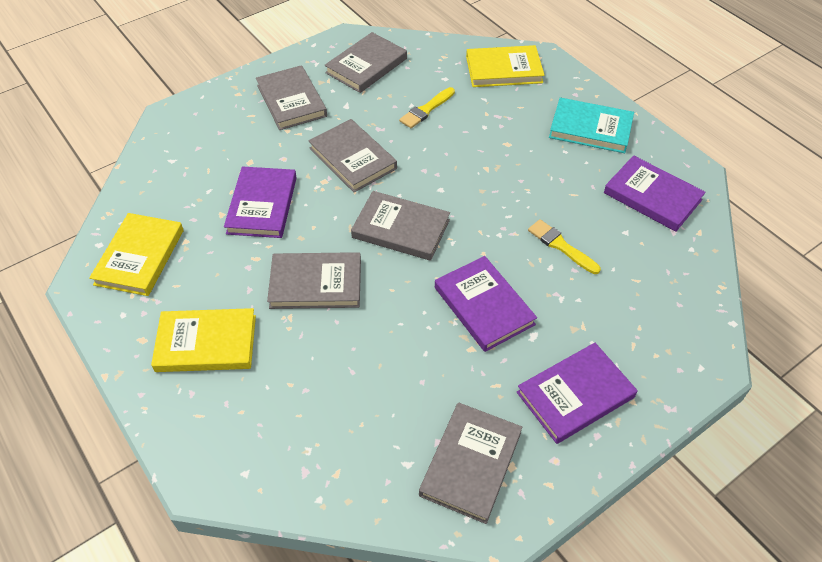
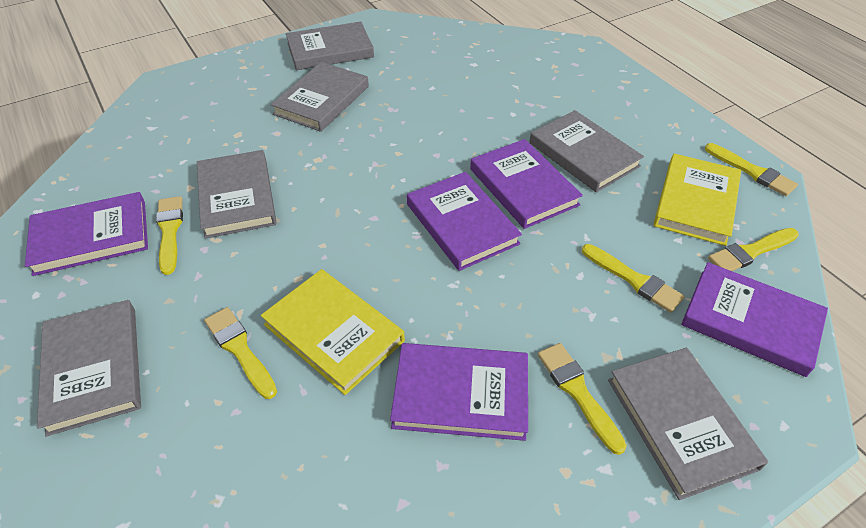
purple book: [224,166,297,238] [435,256,537,352] [517,343,638,444] [604,155,706,232] = 4 -> [25,192,148,276] [390,343,528,441] [407,172,522,271] [470,139,583,229] [681,262,828,377] = 5
turquoise book: [549,98,634,153] = 1 -> none = 0
yellow book: [89,213,184,296] [151,308,256,372] [466,45,545,87] = 3 -> [261,269,405,395] [653,154,741,246] = 2
yellow brush: [399,87,455,128] [528,219,601,274] = 2 -> [156,196,183,275] [204,307,277,399] [538,343,627,455] [582,244,685,313] [705,143,798,196] [708,228,799,271] = 6

